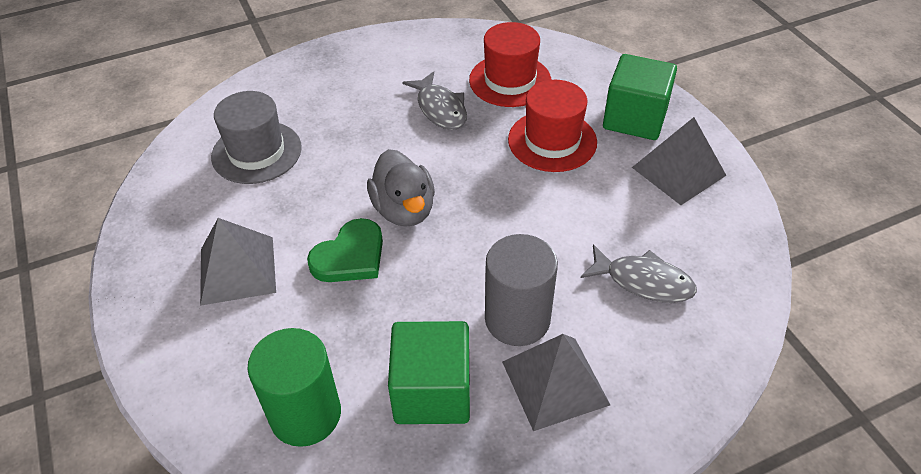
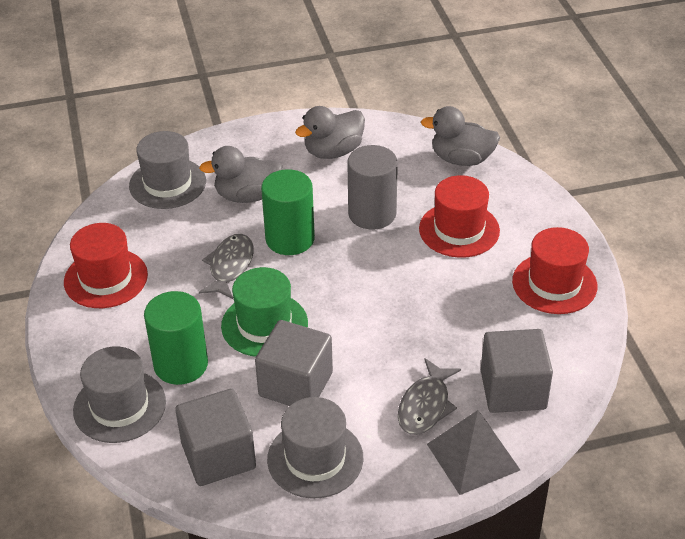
green cube: [388,321,470,424] [603,54,677,140] = 2 -> none = 0
green cylinder: [247,328,341,447] = 1 -> [144,291,208,385] [261,169,315,255] = 2
green hat: none = 0 -> [221,267,308,357] = 1
green heart: [307,218,383,282] = 1 -> none = 0
grey cube: none = 0 -> [175,388,256,486] [255,320,333,406] [481,329,553,413] = 3
grey duck: [367,149,435,227] = 1 -> [199,146,282,203] [295,106,365,159] [421,106,500,166] = 3
grey hat: [211,91,302,184] = 1 -> [73,346,166,443] [129,131,206,209] [267,397,363,498] = 3
grey pyramid: [200,218,276,306] [502,334,610,431] [632,117,727,205] = 3 -> [427,410,520,495] = 1
red hat: [469,22,551,107] [508,80,597,172] = 2 -> [64,223,148,308] [419,175,500,258] [512,227,597,314] = 3

